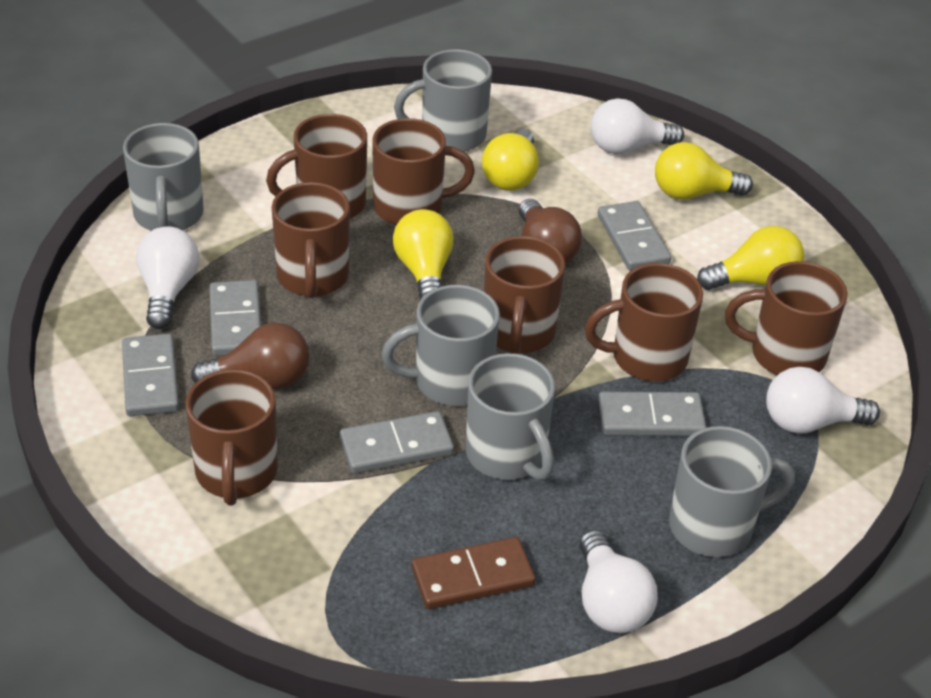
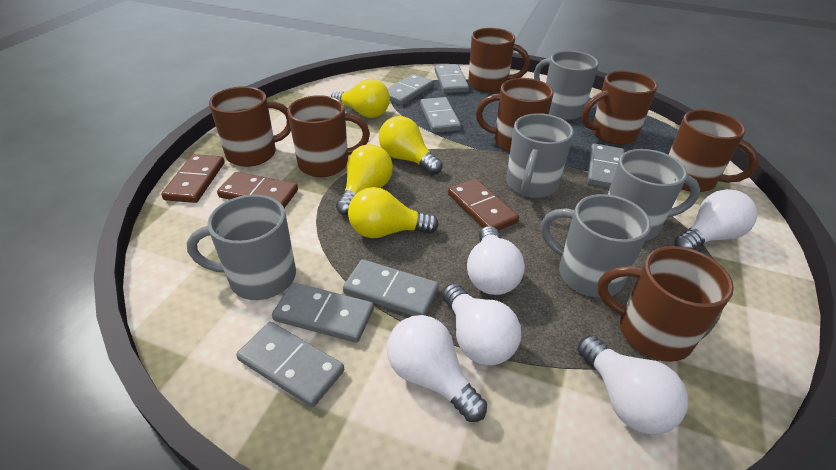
brown domino: [412,537,535,609] = 1 -> [161,154,224,203] [217,172,298,208] [448,178,519,231] = 3
brown light bulb: [191,323,309,389] [519,199,582,264] = 2 -> none = 0
grey domino: [122,334,179,416] [209,280,261,356] [340,411,454,474] [598,201,671,270] [598,392,706,436] = 5 -> [236,322,344,407] [272,283,374,343] [343,259,439,316] [387,74,433,105] [420,97,461,133] [435,64,469,93] [587,143,624,188] = 7
white light bulb: [136,226,199,329] [579,530,658,633] [591,98,684,154] [766,367,880,434] = 4 -> [387,315,487,422] [442,283,521,365] [467,226,525,295] [578,335,688,435] [674,189,757,250] = 5

